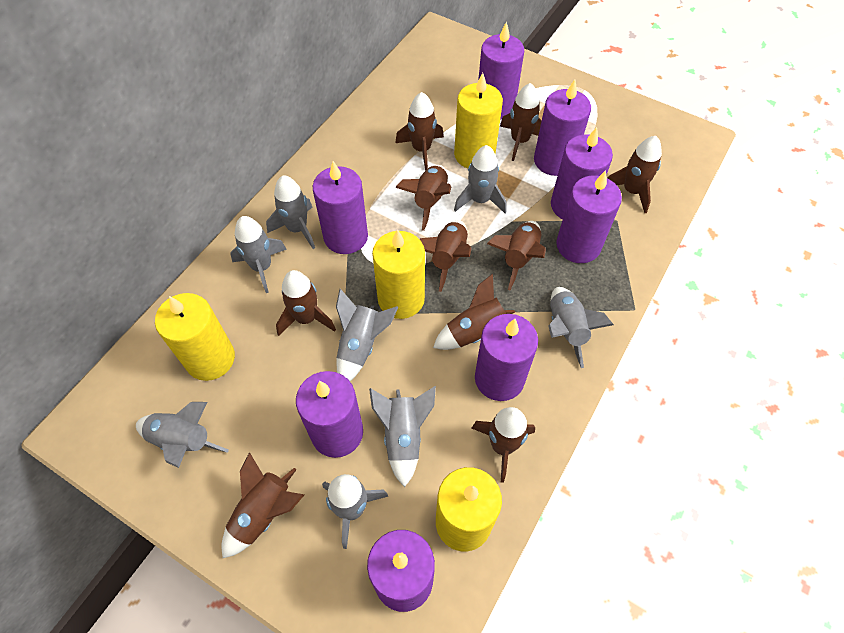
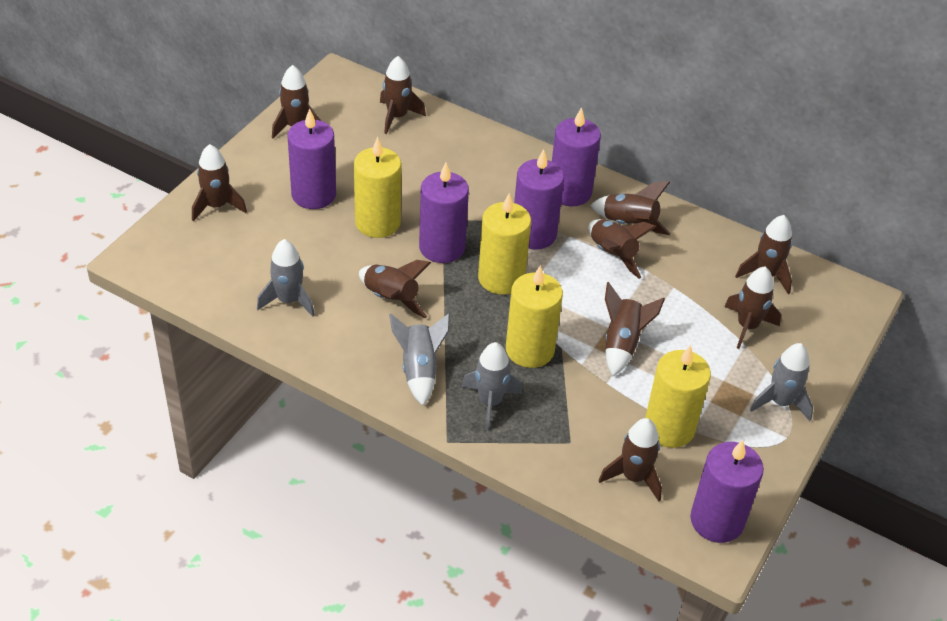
grey rocket: [136,402,229,468] [230,216,287,293] [266,175,315,249] [322,474,388,549] [336,289,398,381] [369,386,436,487] [454,145,507,213] [548,287,614,368] = 8 -> [257,239,315,317] [389,314,450,406] [461,342,522,430] [750,343,813,421] = 4
purple candle: [296,371,363,458] [313,161,368,254] [367,530,435,612] [475,314,538,401] [478,21,524,120] [534,80,591,176] [551,127,613,219] [556,170,622,263] = 8 -> [288,108,336,209] [419,163,469,263] [514,149,564,250] [552,107,601,207] [690,440,764,543] = 5

